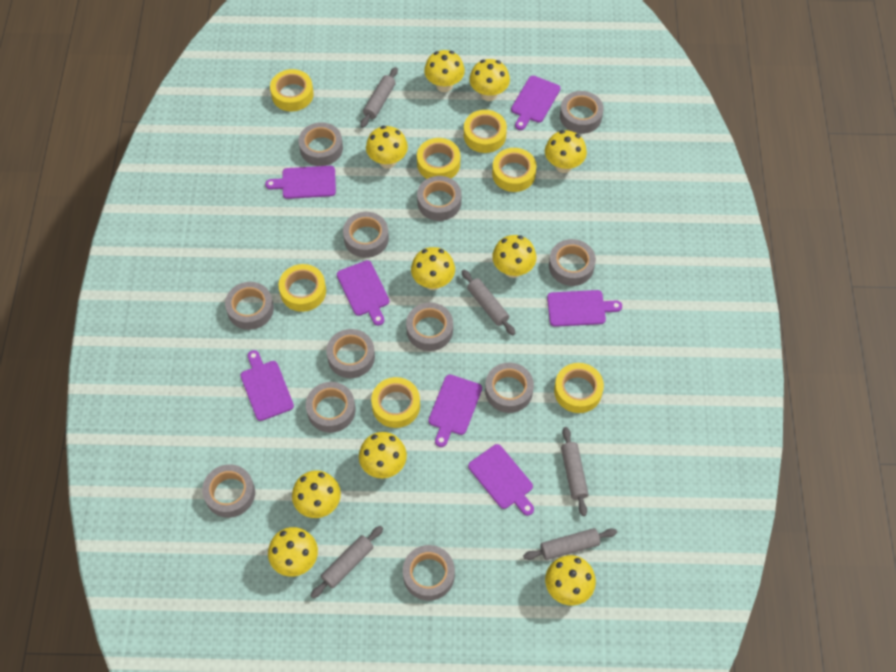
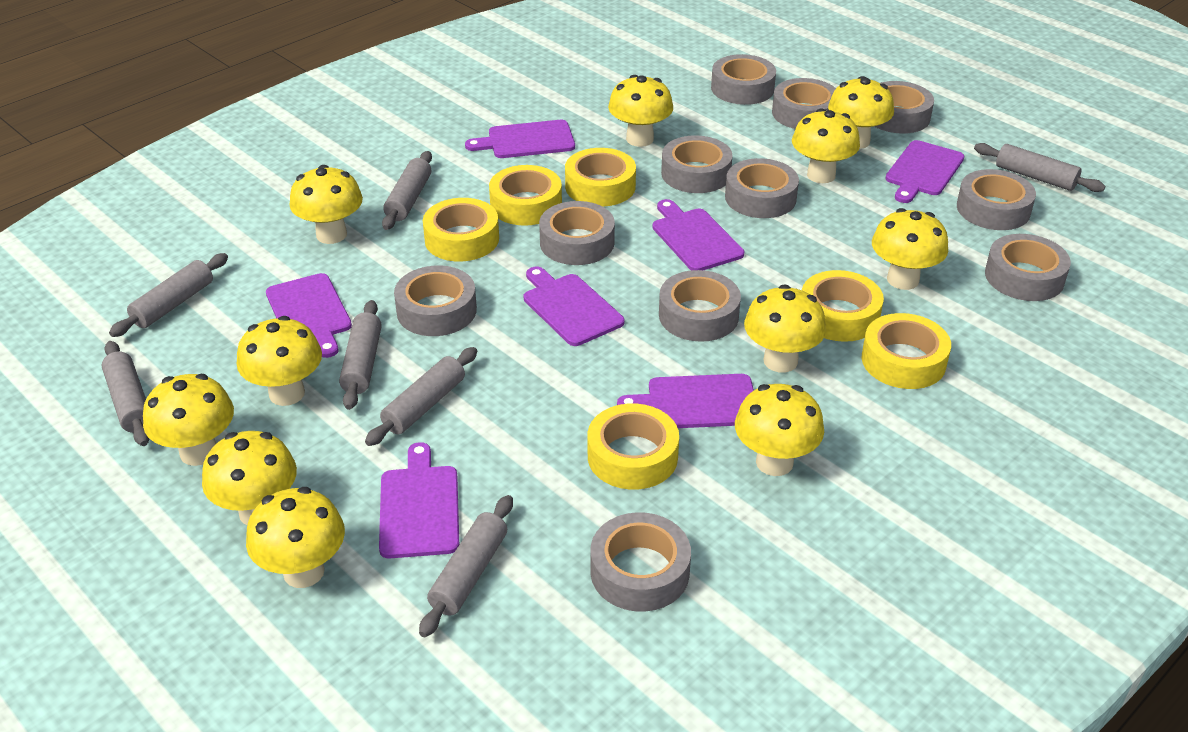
grey rolling pin: [310,526,383,598] [360,67,398,128] [461,270,516,335] [523,528,617,560] [561,427,589,516] = 5 -> [102,341,149,446] [109,253,228,337] [339,300,382,410] [365,347,477,446] [382,151,432,230] [419,495,513,637] [974,143,1105,192] = 7
grey tape: [202,464,255,518] [225,282,274,330] [299,122,343,166] [306,382,355,433] [326,329,375,378] [343,212,389,258] [403,545,455,601] [406,302,453,351] [417,176,461,221] [485,362,534,413] [549,239,596,286] [560,91,604,134] = 12 -> [394,265,477,336] [539,201,615,265] [590,512,691,612] [659,270,741,342] [661,135,733,193] [711,54,776,105] [725,158,799,218] [772,78,836,129] [874,81,934,134] [957,169,1036,230] [985,234,1071,301] = 11
yellow mushroom: [268,527,318,577] [292,470,341,518] [359,432,407,478] [366,126,408,169] [411,247,455,290] [424,50,465,92] [469,59,510,101] [492,235,536,278] [545,130,587,173] [545,555,596,605] = 10 -> [143,374,234,466] [202,431,297,525] [237,316,322,406] [246,487,345,588] [290,165,363,244] [608,75,673,147] [735,384,824,476] [744,284,826,373] [792,108,860,183] [828,76,894,149] [872,208,948,290] = 11
yellow tape: [270,69,314,112] [279,264,326,312] [371,377,420,428] [417,138,460,179] [464,110,507,153] [492,148,537,192] [554,363,604,413] = 7 -> [423,198,499,262] [489,165,562,226] [565,148,636,207] [588,403,679,490] [802,270,884,342] [862,313,951,389] = 6

